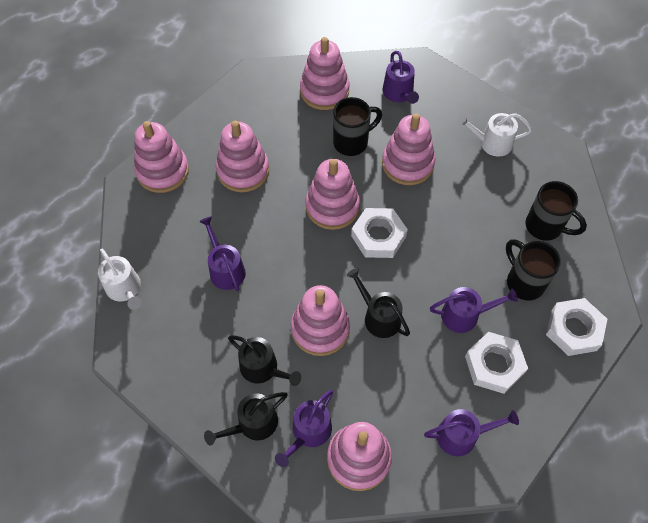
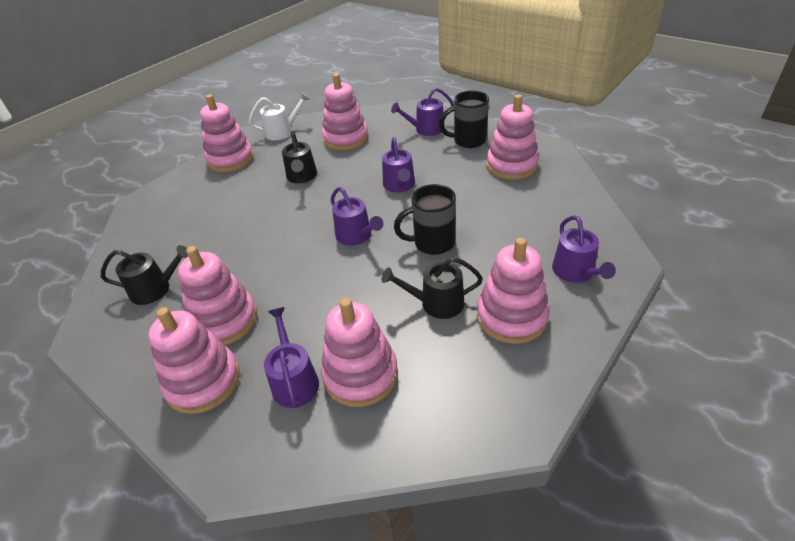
black mug: [333,97,382,156] [506,239,561,300] [525,181,587,241] = 3 -> [394,184,456,255] [439,91,489,148] = 2
white nut: [351,208,408,258] [465,332,528,394] [546,298,607,356] = 3 -> none = 0
white watering can: [98,248,142,310] [457,113,532,157] = 2 -> [249,92,310,140] = 1

